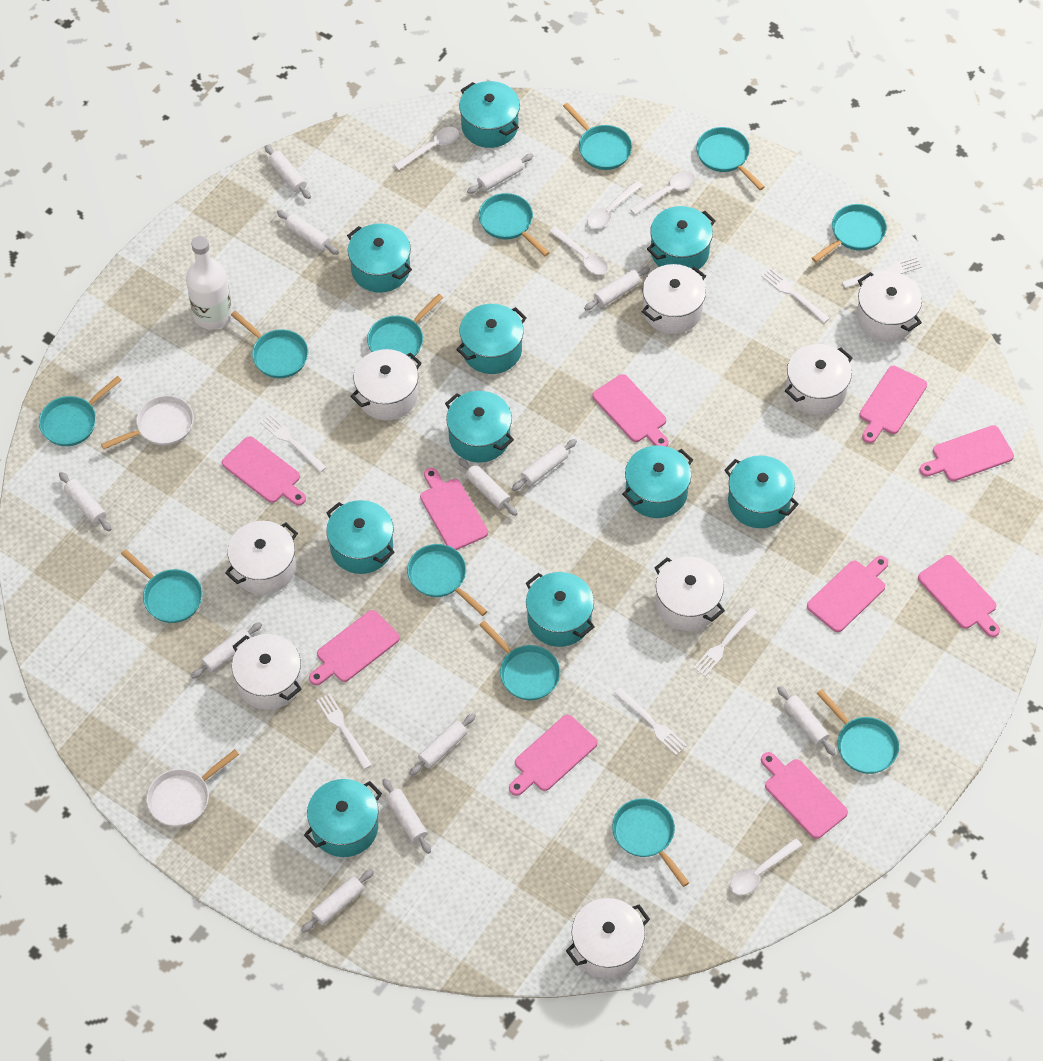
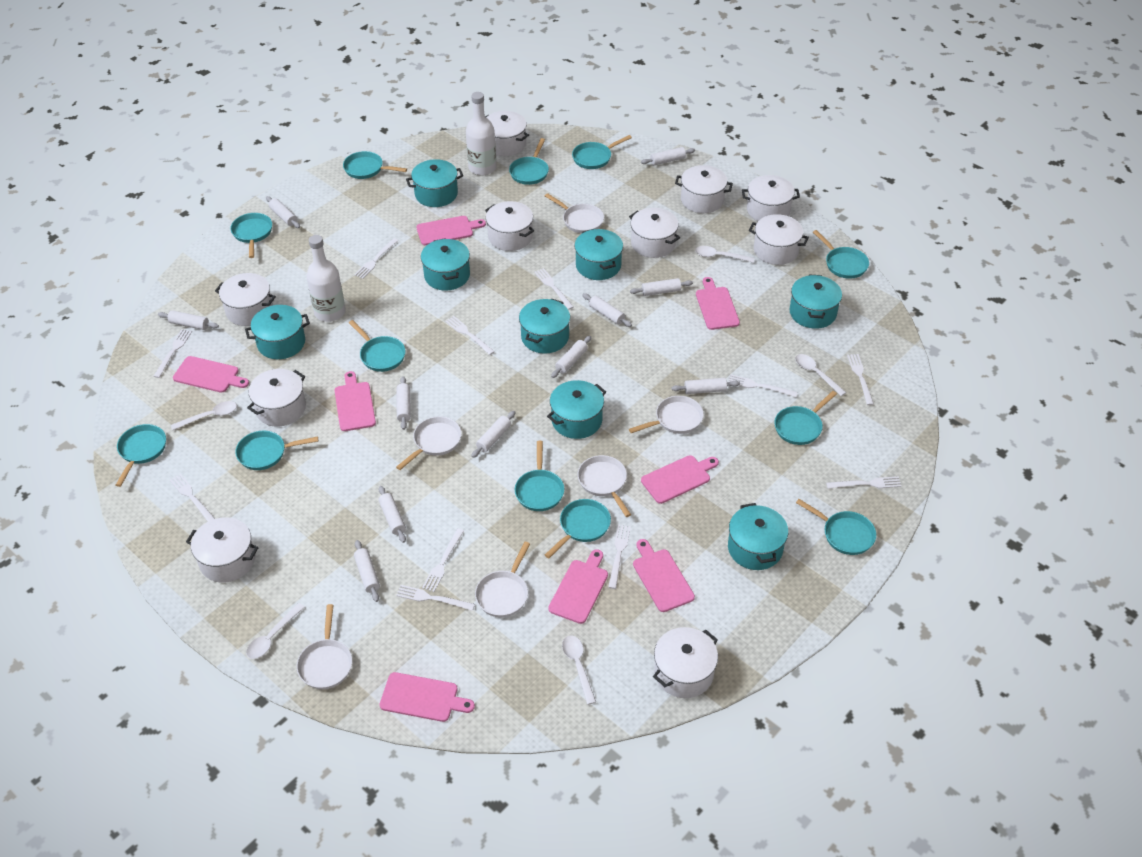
pink cutting board: [222,436,306,505] [309,610,400,685] [420,468,488,550] [509,715,597,796] [592,374,669,447] [761,752,848,839] [807,556,888,632] [859,366,927,443] [918,555,1000,637] [920,425,1014,481] = 10 -> [173,356,249,393] [334,371,376,431] [380,672,475,722] [416,216,486,245] [548,549,608,624] [633,539,695,612] [641,455,719,504] [696,277,740,330] = 8
turquoise pot: [304,779,382,857] [326,500,395,574] [347,223,412,293] [445,391,514,463] [456,304,526,374] [459,81,520,148] [526,572,595,647] [622,445,693,518] [647,206,715,270] [724,456,799,528] = 10 -> [245,305,310,359] [406,159,463,207] [421,239,470,291] [519,298,570,354] [547,380,606,439] [574,229,623,280] [728,503,788,570] [789,274,842,329] = 8
white bottle: [186,236,233,330] = 1 -> [306,235,346,322] [466,92,496,176] = 2
white fork: [260,414,326,472] [316,693,372,770] [614,687,687,755] [693,608,757,676] [761,268,830,323] [842,256,921,288] = 6 -> [153,329,192,378] [170,474,215,522] [354,238,398,279] [396,585,475,611] [422,528,464,592] [445,316,495,355] [534,268,574,310] [608,525,631,589] [728,374,798,397] [826,476,902,489] [847,354,874,405] = 11
white pan: [101,395,194,449] [147,749,239,827] = 2 -> [296,604,352,689] [396,416,462,470] [475,542,530,617] [545,193,604,233] [578,455,631,517] [629,396,704,434] = 6
white pot: [225,521,298,595] [232,634,302,710] [350,349,422,420] [566,898,650,978] [642,264,706,334] [654,556,725,631] [785,344,853,415] [856,272,922,342] = 8 -> [186,517,259,583] [215,273,276,326] [247,369,306,427] [485,201,535,251] [486,111,529,156] [629,208,680,258] [653,627,718,698] [675,165,733,213] [742,175,800,221] [749,214,809,265] = 10
white rolling pin: [59,472,111,531] [191,622,262,679] [265,145,311,199] [277,210,339,255] [301,869,374,933] [383,778,431,854] [409,713,476,776] [459,458,518,516] [467,154,534,194] [512,439,577,491] [584,267,650,311] [777,686,836,756] = 12 -> [158,310,219,330] [266,196,300,228] [354,540,380,602] [378,486,406,543] [396,376,411,430] [471,411,516,458] [551,336,591,378] [582,293,632,327] [630,278,693,296] [641,147,695,165] [671,378,740,394] = 11

